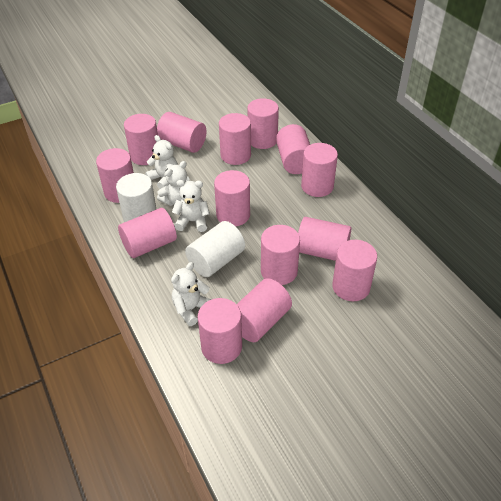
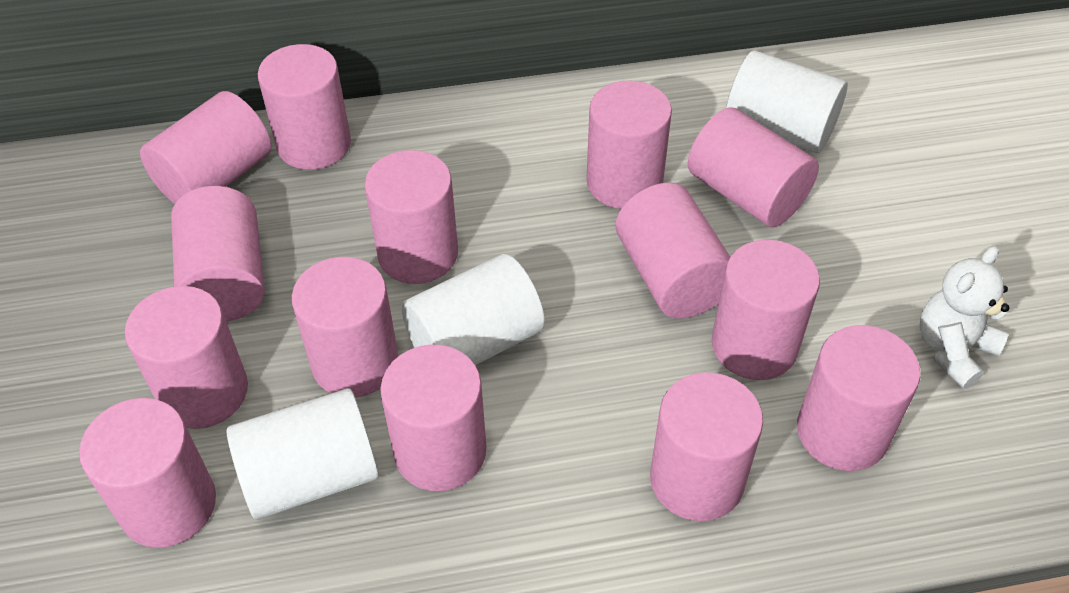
white cylinder: [116,173,156,222] [185,221,245,277] = 2 -> [227,388,379,520] [401,254,544,365] [726,50,848,153] = 3
white teddy bear: [145,135,178,189] [157,161,190,206] [171,262,211,326] [172,180,210,232] = 4 -> [919,246,1009,389] = 1

